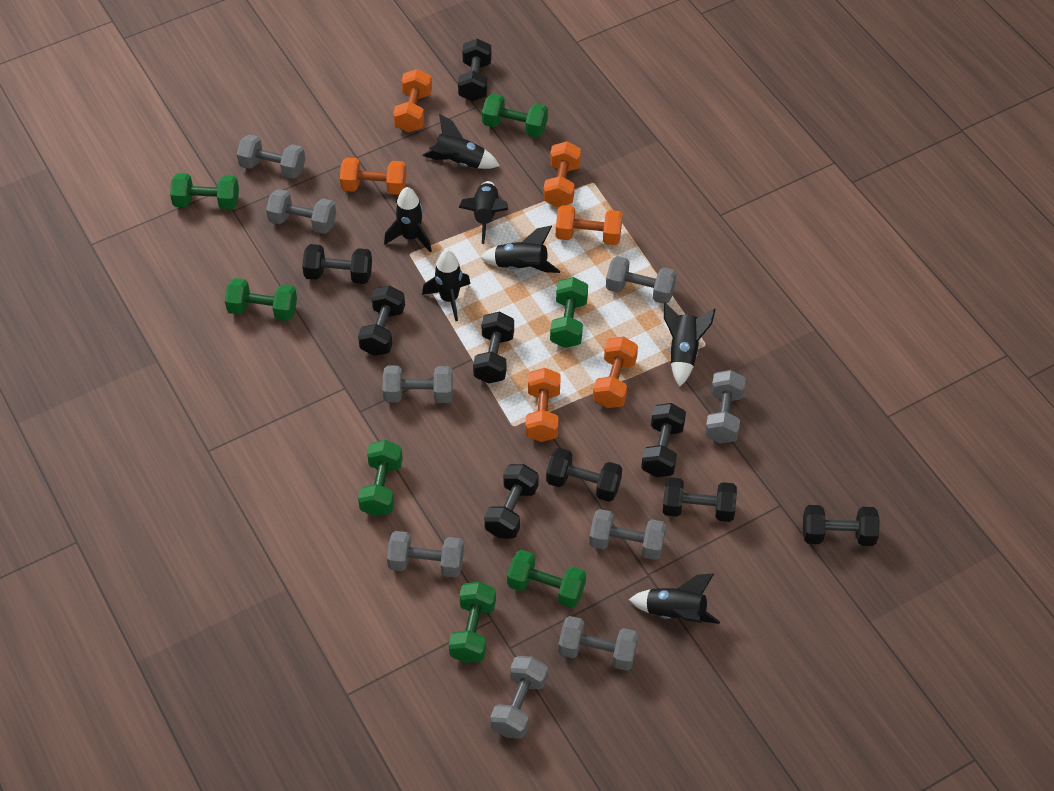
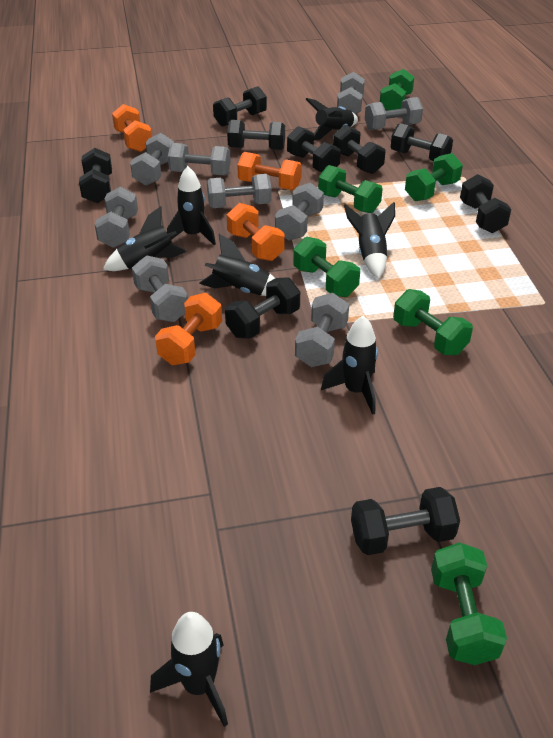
green dumbbell: [170,173,239,210] [225,278,297,321] [358,440,403,516] [449,582,496,663] [482,94,548,137] [507,550,586,608] [550,277,588,348] = 7 -> [293,237,360,297] [318,165,383,213] [380,69,414,111] [393,289,473,355] [405,153,463,201] [431,542,507,665] = 6
orange dumbbell: [340,157,406,195] [393,69,432,132] [525,368,561,442] [543,141,581,207] [556,205,623,245] [593,336,638,408] = 6 -> [112,104,152,152] [155,293,222,365] [227,203,285,261] [237,152,302,190] = 4

